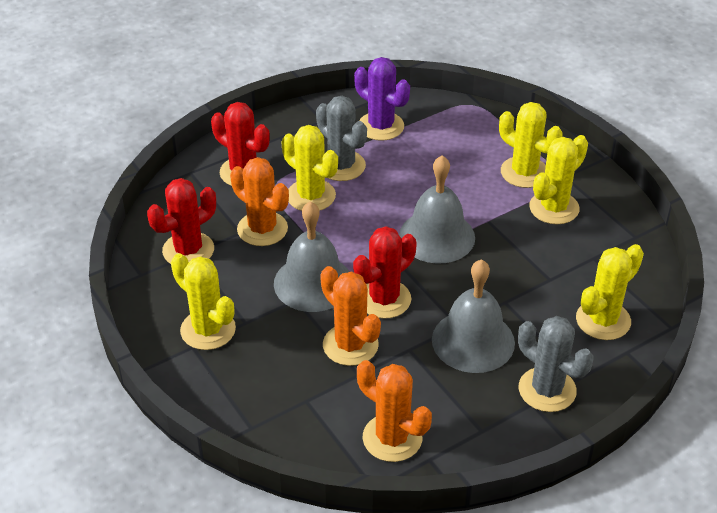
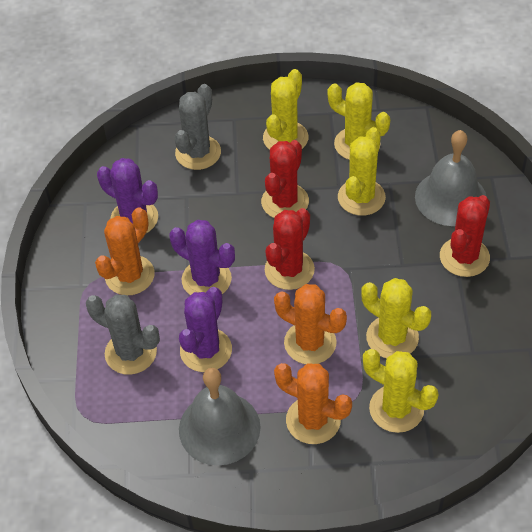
grey bell: [274,201,349,312] [399,155,475,264] [432,259,515,373] = 3 -> [179,368,261,466] [415,130,487,226] = 2
purple cactus: [354,57,410,141] = 1 -> [97,158,158,233] [169,220,235,295] [179,287,232,372] = 3

